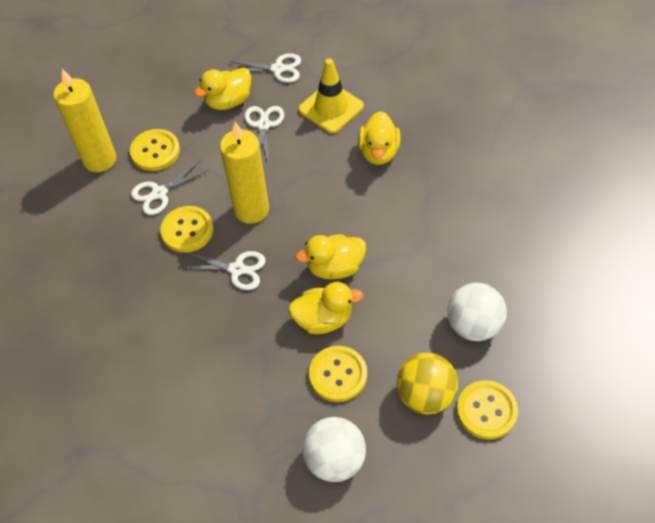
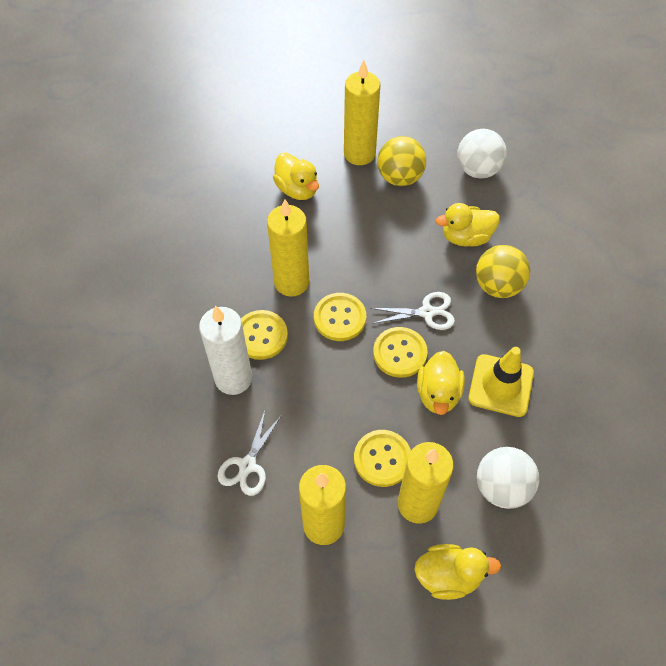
white candle: none = 0 -> [199,306,252,395] = 1
white scissors: [131,160,208,215] [179,251,266,290] [229,53,301,83] [244,106,284,164] = 4 -> [218,408,282,496] [370,292,455,330] = 2
yellow ball: [396,353,458,415] = 1 -> [377,136,426,186] [476,245,530,298] = 2
yellow candle: [53,69,116,172] [220,122,269,224] = 2 -> [267,199,309,297] [299,465,346,545] [344,60,380,165] [398,442,454,524] = 4

